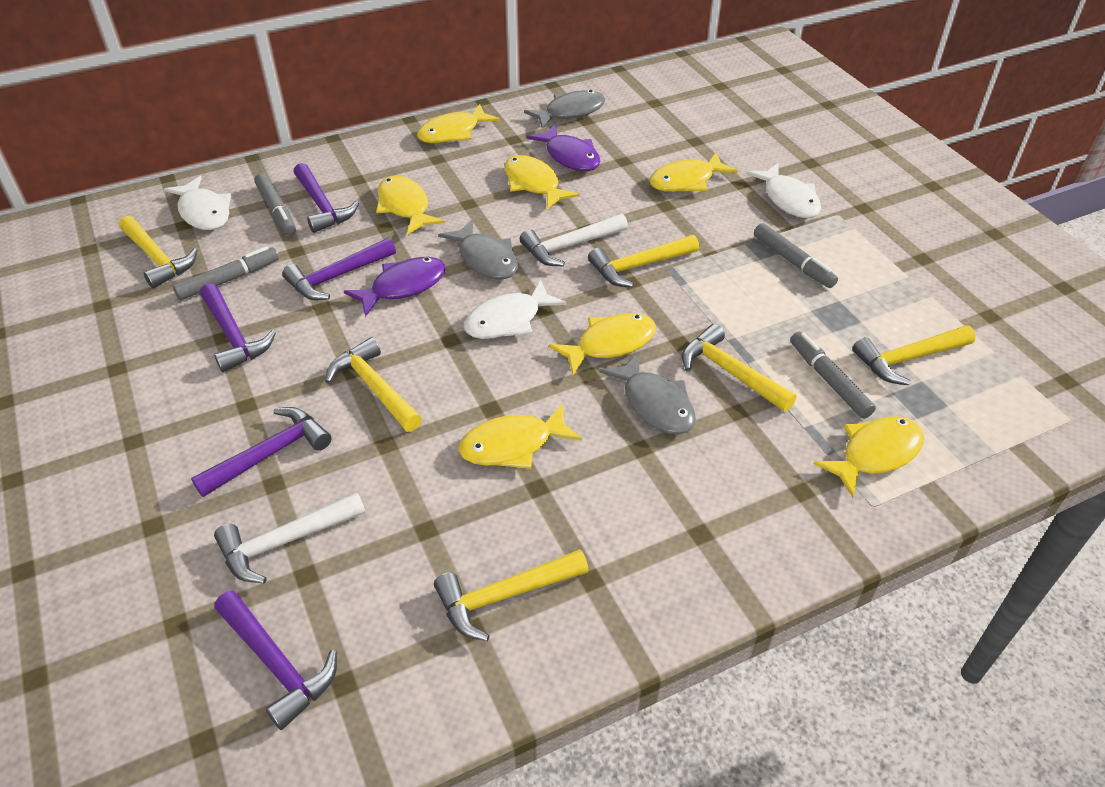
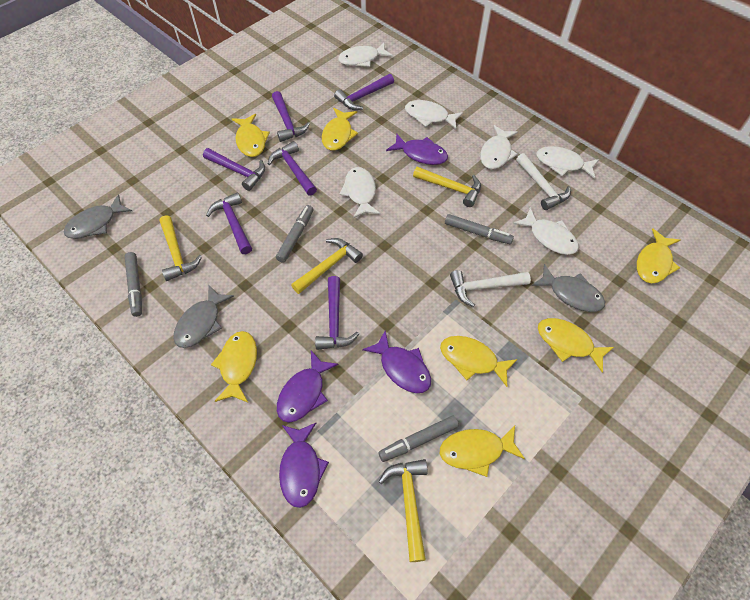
purple fish: [344,257,446,317] [527,124,600,171] = 2 -> [277,351,339,423] [279,423,329,508] [362,331,431,393] [386,134,448,165] = 4
purple hammer: [191,407,332,497] [200,283,276,372] [214,590,337,730] [282,238,396,300] [293,163,359,233] = 5 -> [203,148,265,191] [206,192,252,254] [268,141,317,196] [272,91,310,142] [315,276,359,350] [334,74,394,110] = 6
white fish: [164,176,231,230] [464,279,567,339] [746,163,821,218] = 3 -> [338,42,393,67] [340,167,381,218] [405,100,464,129] [480,125,518,169] [513,207,579,255] [536,146,600,179] = 6
yellow hammer: [119,216,198,288] [325,338,422,432] [434,549,589,641] [588,235,699,287] [682,324,797,412] [852,325,976,385] = 6 -> [160,215,202,281] [291,238,363,294] [378,459,428,562] [413,167,481,207] = 4

